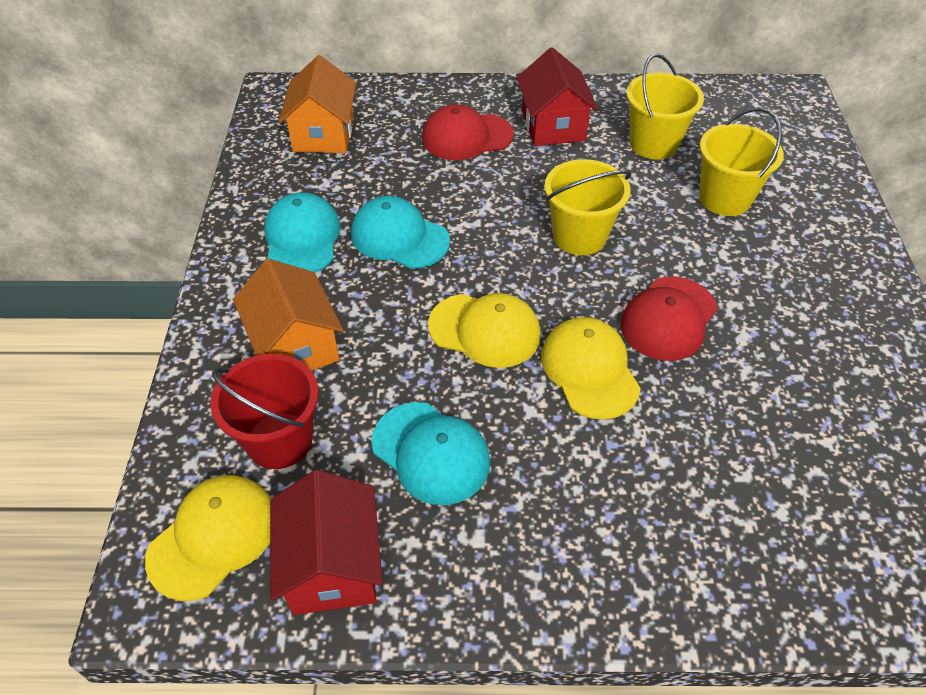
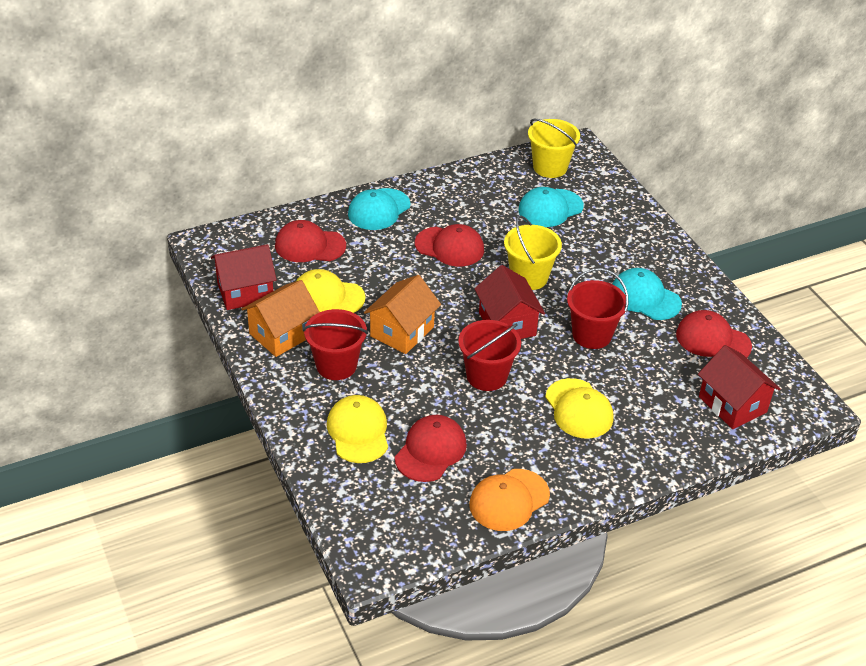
orange cap: none = 0 -> [469,469,550,531] = 1
red bucket: [211,354,319,469] = 1 -> [303,309,368,380] [458,320,521,391] [567,268,628,349] = 3
red cap: [422,104,514,160] [620,276,718,361] = 2 -> [275,220,346,262] [395,415,467,482] [415,224,484,267] [676,310,752,358] = 4
red house: [270,470,383,615] [517,47,598,146] = 2 -> [211,244,277,310] [474,265,545,339] [698,345,781,429] = 3
yellow bucket: [544,159,631,255] [626,54,704,160] [699,107,784,216] = 3 -> [504,216,562,290] [528,119,580,178] = 2

